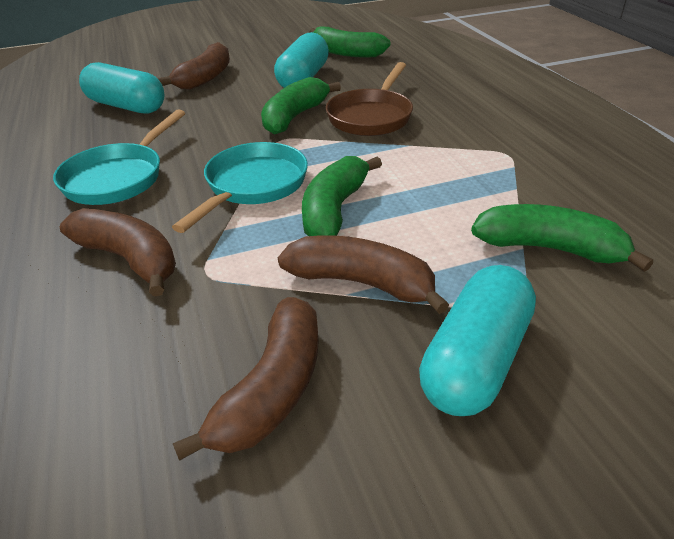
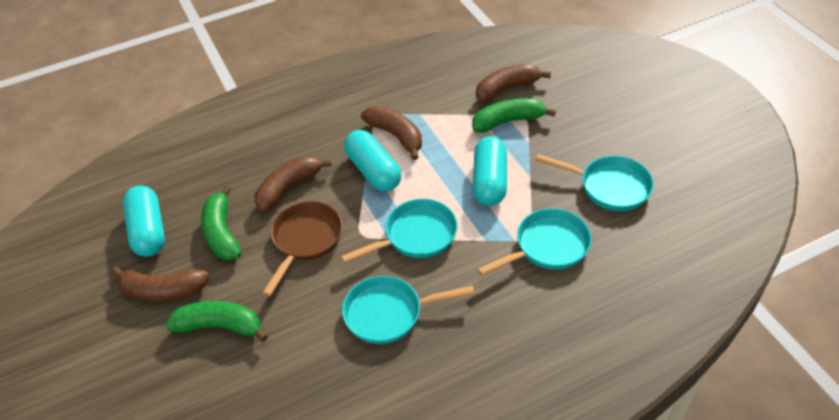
green banana: [261,77,341,135] [302,156,382,236] [310,26,391,57] [471,204,653,272] = 4 -> [166,301,268,342] [201,186,241,260] [472,98,556,133] = 3
turquoise pan: [53,109,185,205] [172,142,308,233] = 2 -> [341,199,458,263] [342,276,475,344] [477,208,592,276] [536,154,654,211] = 4

